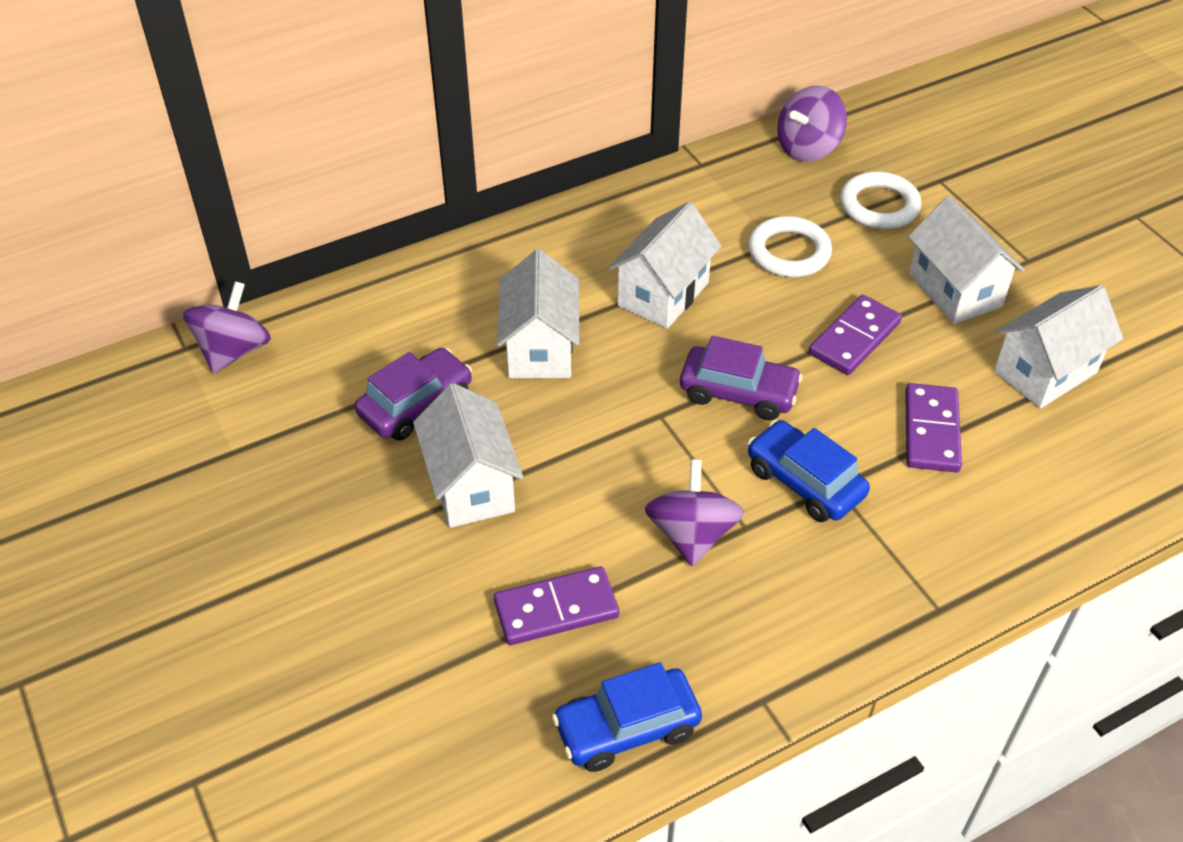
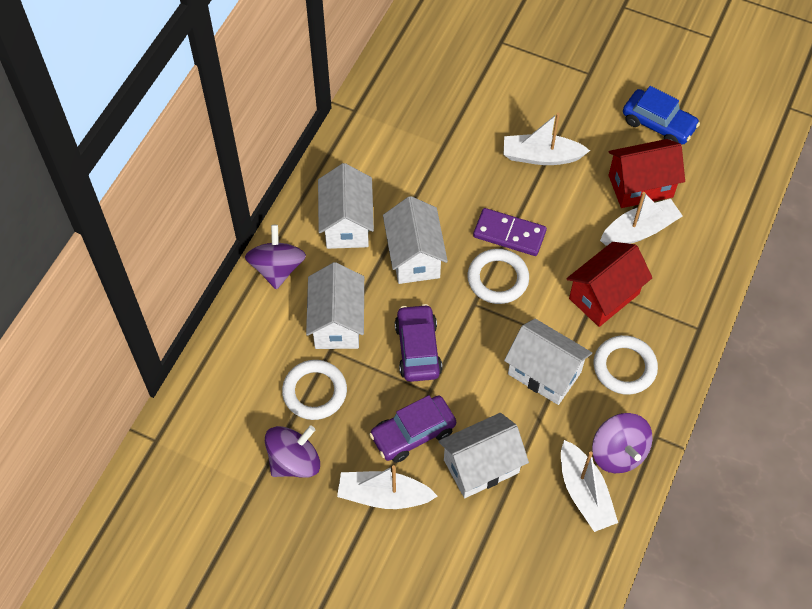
blue car: [552,662,702,772] [748,420,870,522] = 2 -> [623,86,700,145] = 1
purple domino: [494,566,619,645] [809,295,902,375] [905,383,962,472] = 3 -> [473,208,547,256] = 1
red house: none = 0 -> [566,242,652,327] [608,139,685,208] = 2
white boat: none = 0 -> [337,465,437,509] [503,112,590,165] [561,440,618,532] [600,192,683,246] = 4
white ring: [748,216,832,277] [840,171,921,229] = 2 -> [282,360,347,420] [468,249,529,304] [593,335,658,395] = 3

